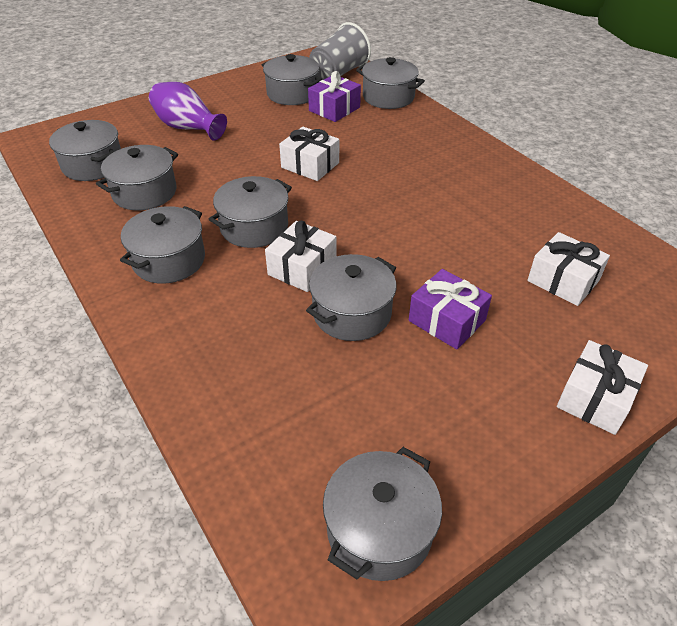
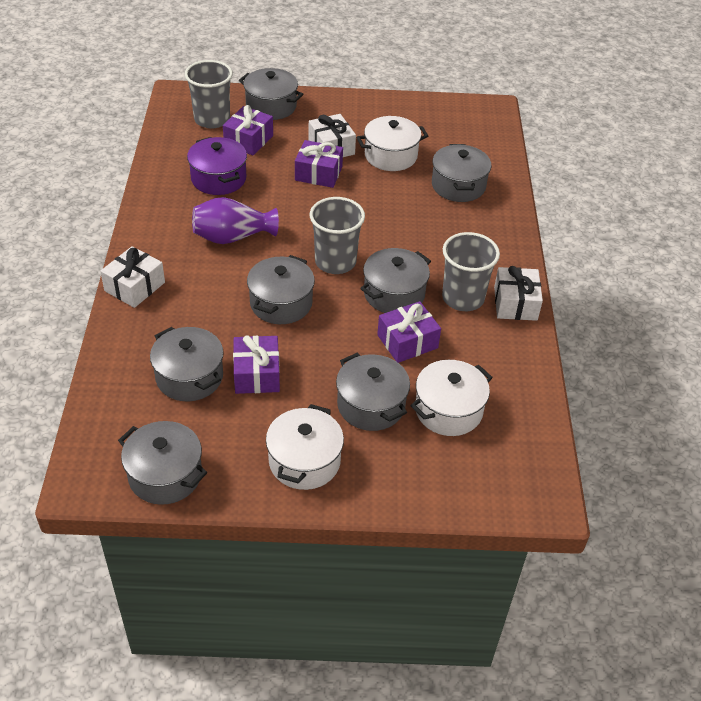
grey cup: [309,22,371,80] = 1 -> [185,60,233,129] [310,197,365,274] [442,232,500,311] = 3
grey pot: [49,120,121,181] [96,145,178,210] [120,206,205,284] [209,176,292,248] [261,54,323,105] [306,254,396,341] [323,447,442,581] [356,57,425,109] = 8 -> [118,421,207,505] [150,327,224,401] [239,68,303,120] [247,255,315,324] [336,353,410,431] [360,248,431,313] [432,144,491,202] = 7
purple gift: [308,71,361,122] [409,269,492,350] = 2 -> [223,105,273,155] [233,335,280,394] [295,140,343,188] [377,301,441,363] = 4
purple pot: none = 0 -> [187,137,247,195] = 1
white gift: [265,221,337,292] [279,127,339,181] [527,232,610,306] [557,340,648,435] = 4 -> [100,246,165,308] [308,114,356,157] [494,266,543,321] = 3
white pot: none = 0 -> [266,404,344,490] [356,116,428,171] [411,360,493,436] = 3

